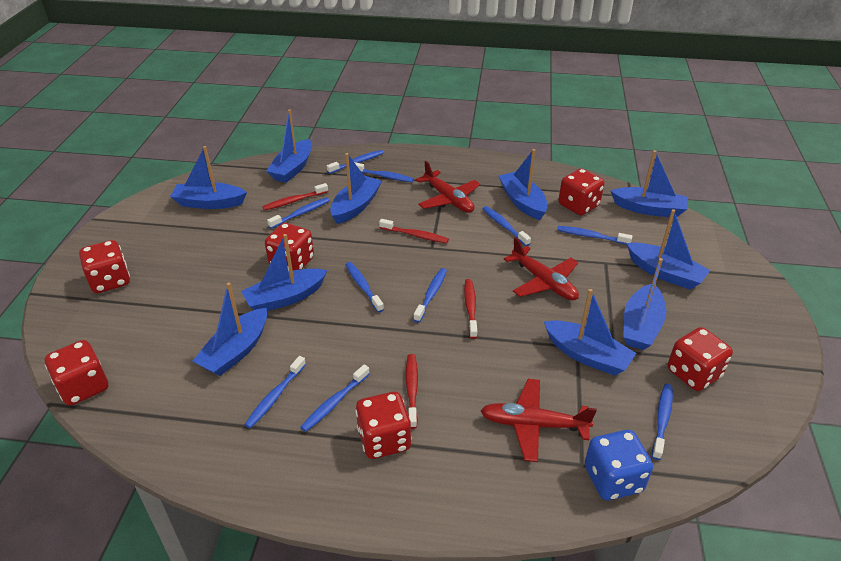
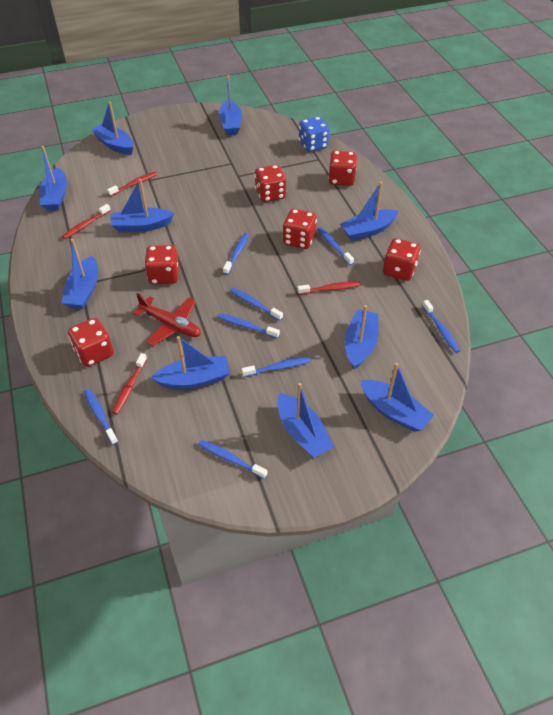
blue toothbrush: [244,356,306,429] [267,197,330,229] [300,364,370,432] [327,150,383,174] [345,262,384,312] [354,162,414,182] [413,268,447,322] [482,206,531,246] [557,226,632,245] [652,384,673,460] = 10 -> [84,389,118,445] [198,440,267,479] [217,313,280,339] [223,233,249,275] [230,288,283,321] [242,357,311,377] [317,227,354,265] [422,300,460,353] = 8
red plane: [416,161,480,213] [481,379,597,462] [504,237,579,300] = 3 -> [132,293,201,346] = 1

